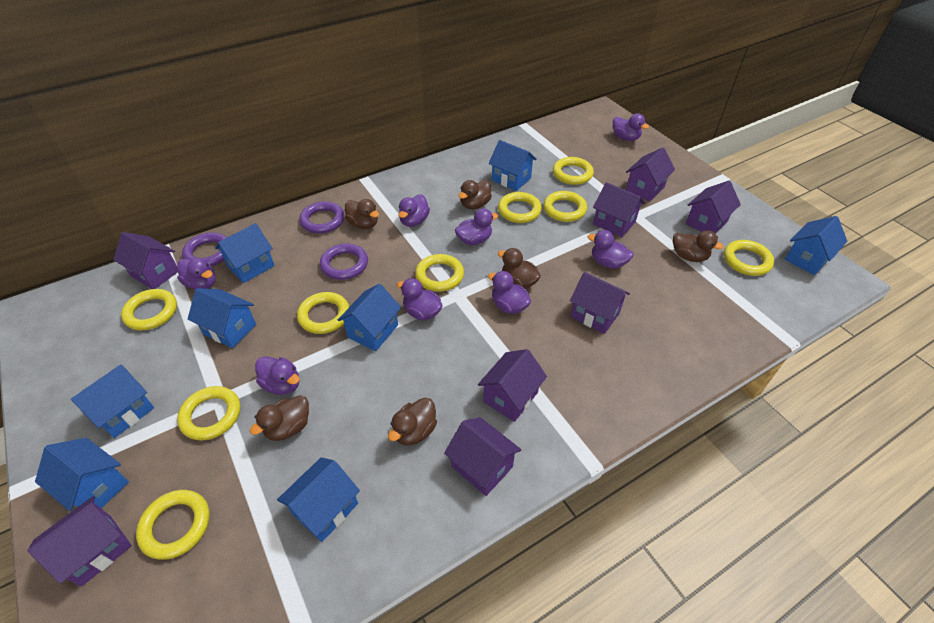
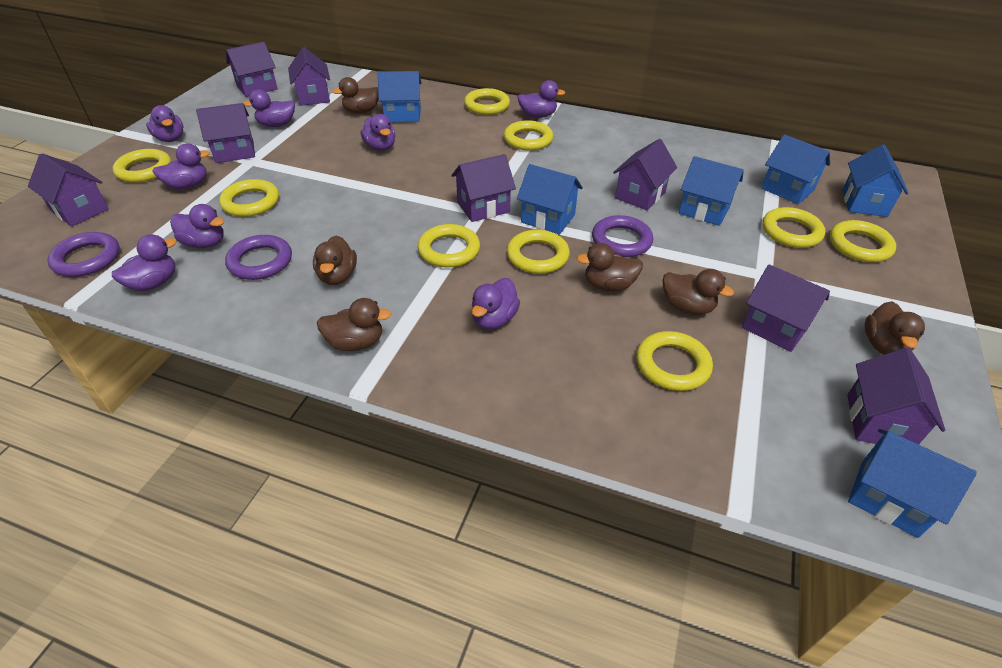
blue house: [35,438,129,511] [71,365,154,438] [188,288,256,348] [215,223,275,283] [277,457,360,542] [338,284,401,351] [489,140,537,191] [785,216,847,275] = 8 -> [378,71,421,122] [517,164,583,235] [679,156,744,226] [761,135,830,204] [842,144,909,217] [848,429,977,538] = 6

